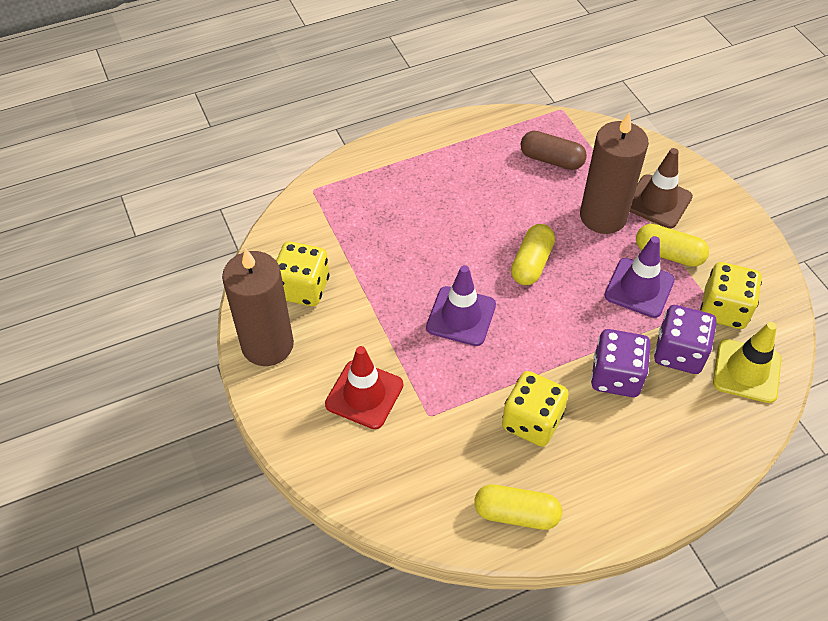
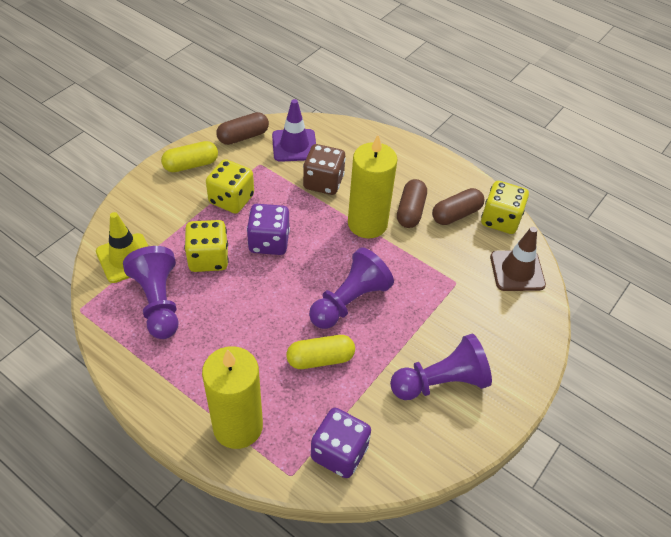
brown candle: [222,248,294,366] [580,113,649,234] = 2 -> none = 0
brown capsule: [521,131,587,170] = 1 -> [216,112,269,145] [397,179,427,228] [432,188,484,225] = 3
brown dice: none = 0 -> [303,144,346,195] = 1
purple pawn: none = 0 -> [123,246,179,339] [309,247,394,329] [390,334,492,400] = 3
purple traffic cone: [426,265,496,346] [604,236,675,318] = 2 -> [272,99,316,162] = 1
red traffic cone: [325,346,403,429] = 1 -> none = 0
yellow candle: none = 0 -> [202,346,263,449] [348,135,398,238] = 2
yellow capsule: [474,484,562,530] [511,224,555,285] [636,224,709,267] = 3 -> [161,141,218,172] [286,335,355,369] = 2

